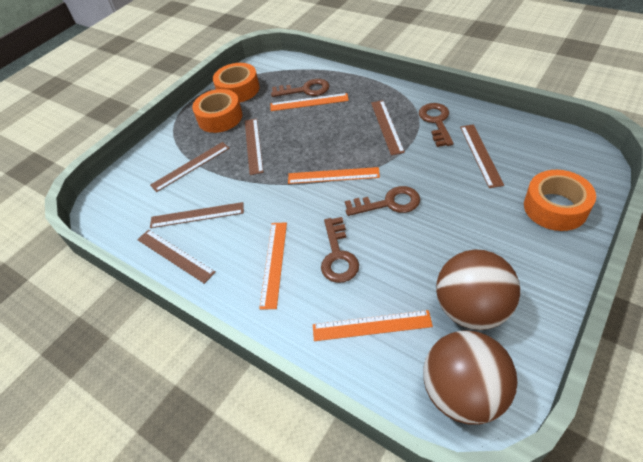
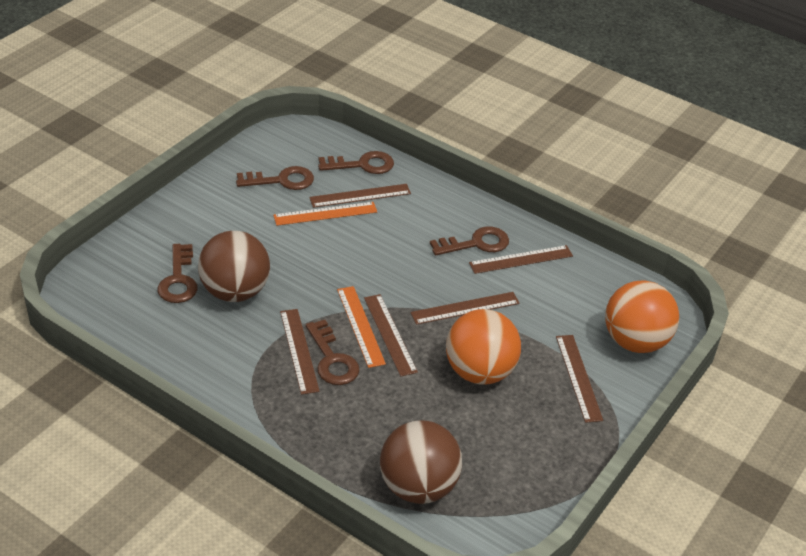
brown key: [271,79,329,97] [321,217,359,283] [345,186,420,216] [419,103,454,147] = 4 -> [158,244,198,303] [236,166,314,190] [306,320,359,385] [318,151,394,174] [430,226,509,255] = 5
orange ball: none = 0 -> [446,309,521,385] [605,280,679,353] = 2
orange ruler: [259,222,287,309] [271,93,349,111] [288,167,380,184] [313,310,433,341] = 4 -> [273,202,377,226] [337,286,386,368] = 2
orange tape: [192,89,243,133] [213,63,260,102] [524,170,596,231] = 3 -> none = 0

